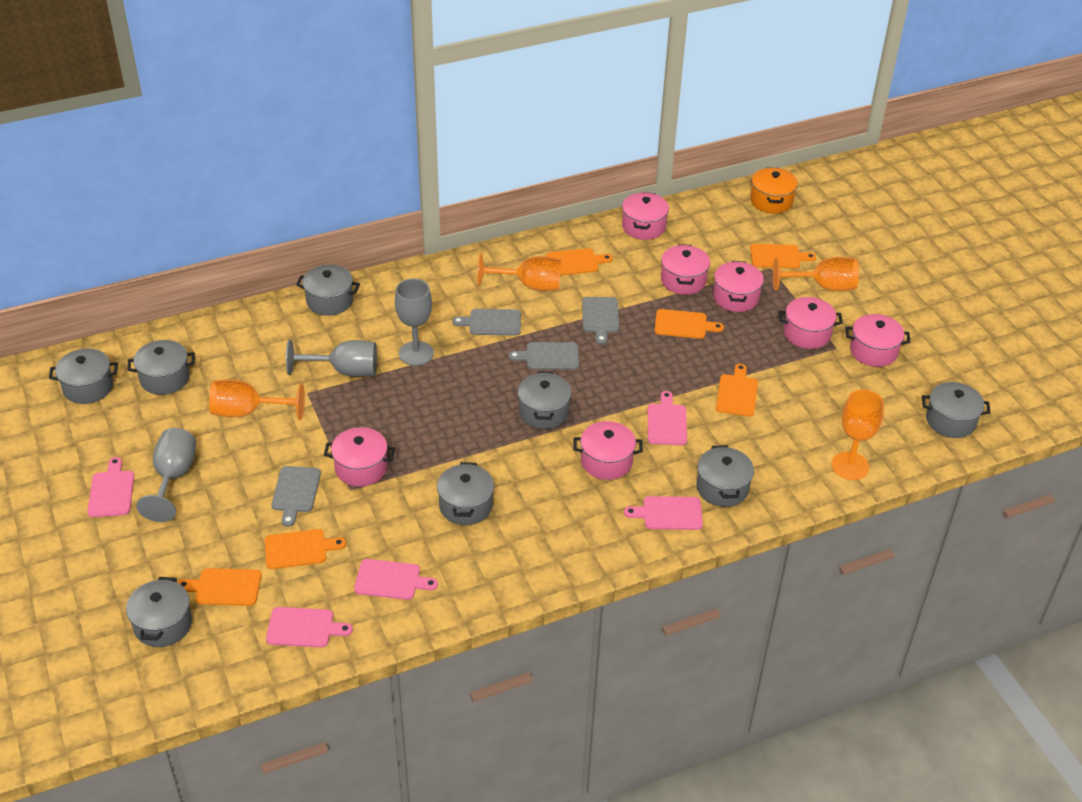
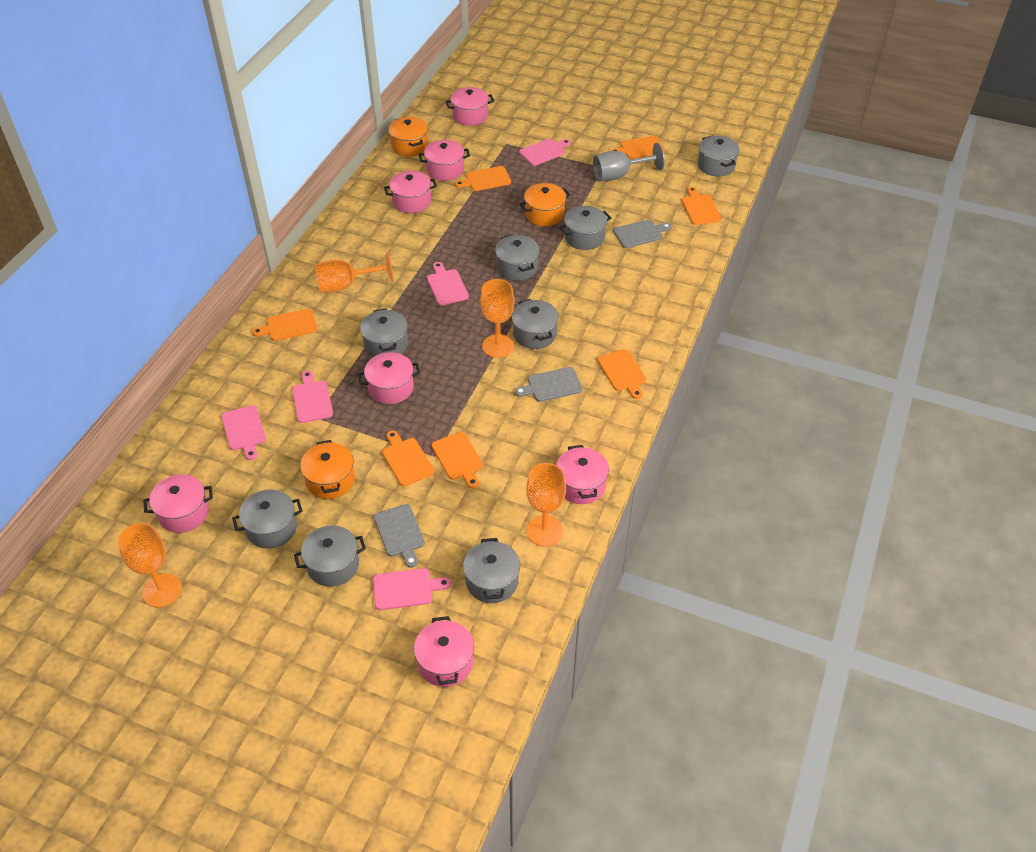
grey cutting board: [272,466,321,527] [452,309,521,335] [508,342,579,370] [582,297,619,344] = 4 -> [374,504,425,568] [515,367,583,402] [613,220,672,248] = 3
grey goblet: [136,428,196,522] [286,339,377,377] [395,278,434,366] = 3 -> [593,143,665,181] = 1
orange cutting board: [178,568,262,606] [265,529,346,569] [546,248,613,276] [655,309,724,339] [716,364,758,417] [750,244,816,268] = 6 -> [252,309,317,341] [382,430,434,486] [432,432,483,488] [455,166,511,191] [597,349,646,399] [611,136,665,159] [682,187,721,225] = 7
orange pot: [750,167,798,214] = 1 -> [300,440,355,499] [388,117,428,157] [519,183,570,226] = 3

